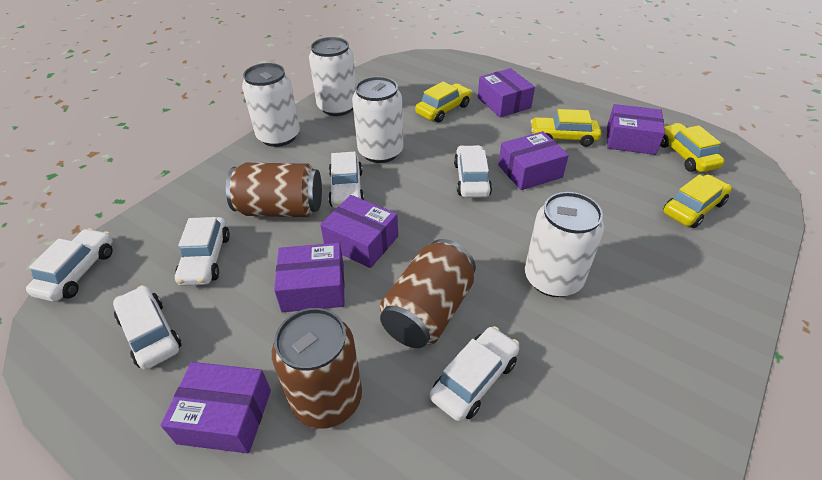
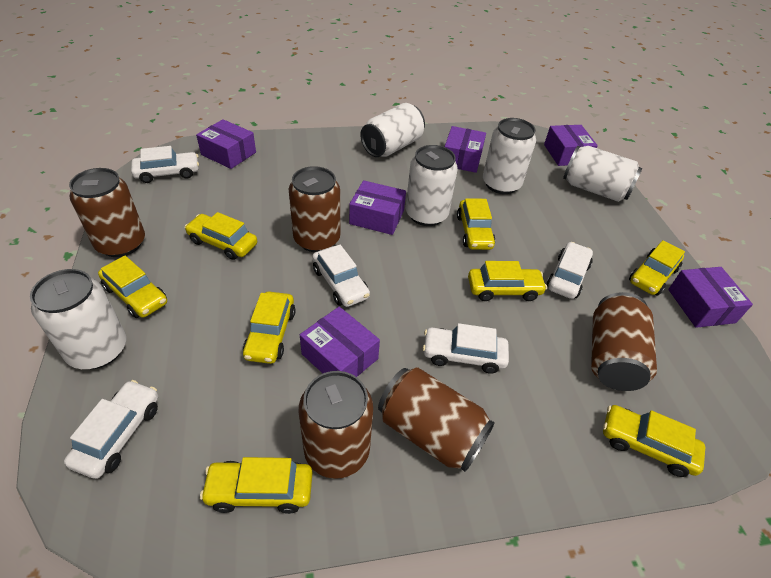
brown can: [226,163,322,217] [272,308,362,429] [380,239,476,348] = 3 -> [69,168,145,257] [289,166,341,252] [299,371,373,479] [378,367,495,472] [591,292,657,391] = 5
white can: [242,63,300,147] [309,37,356,116] [352,76,403,163] [525,192,604,297] = 4 -> [30,269,126,369] [360,103,425,157] [406,145,458,226] [483,118,536,194] [563,146,642,202] = 5
white car: [26,228,113,302] [113,285,182,370] [175,217,230,286] [328,152,364,208] [430,326,519,421] [454,145,492,198] = 6 -> [64,380,158,479] [131,146,199,183] [312,245,370,307] [423,323,509,374] [546,242,593,299] = 5
yellow car: [415,81,472,122] [530,109,601,147] [660,123,725,172] [664,174,732,228] = 4 -> [98,256,167,318] [185,212,257,260] [200,457,313,514] [243,292,296,364] [457,198,496,250] [468,261,547,301] [603,405,705,477] [629,240,685,296] = 8

